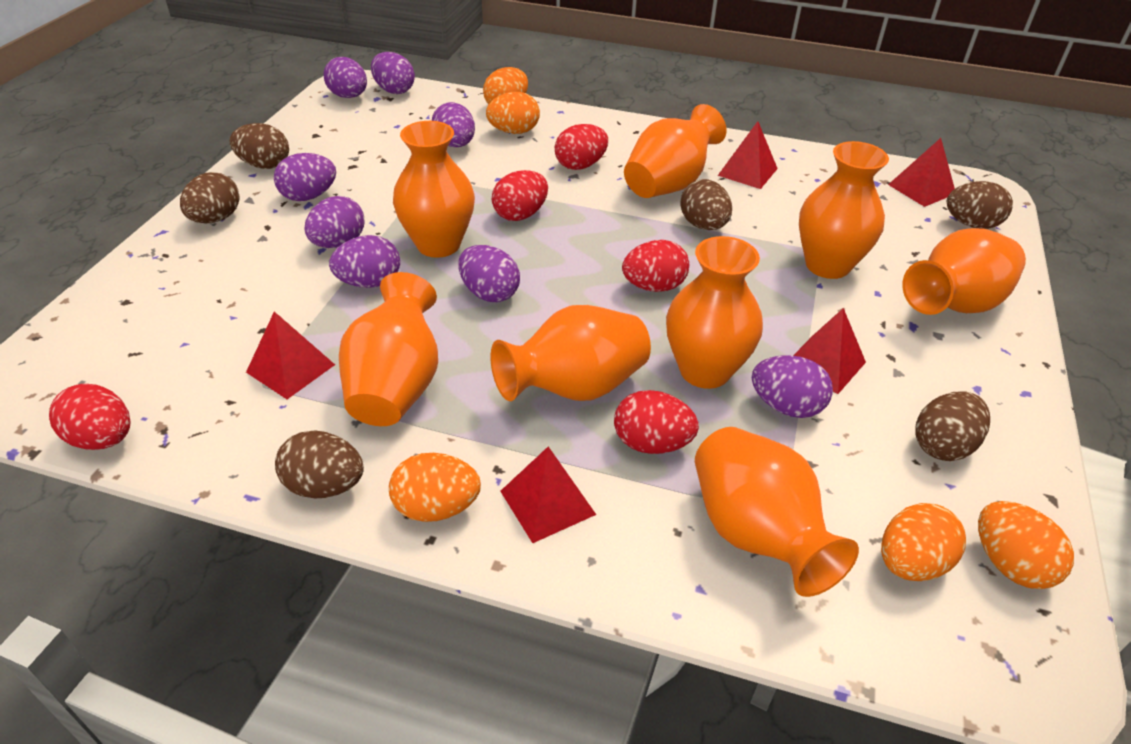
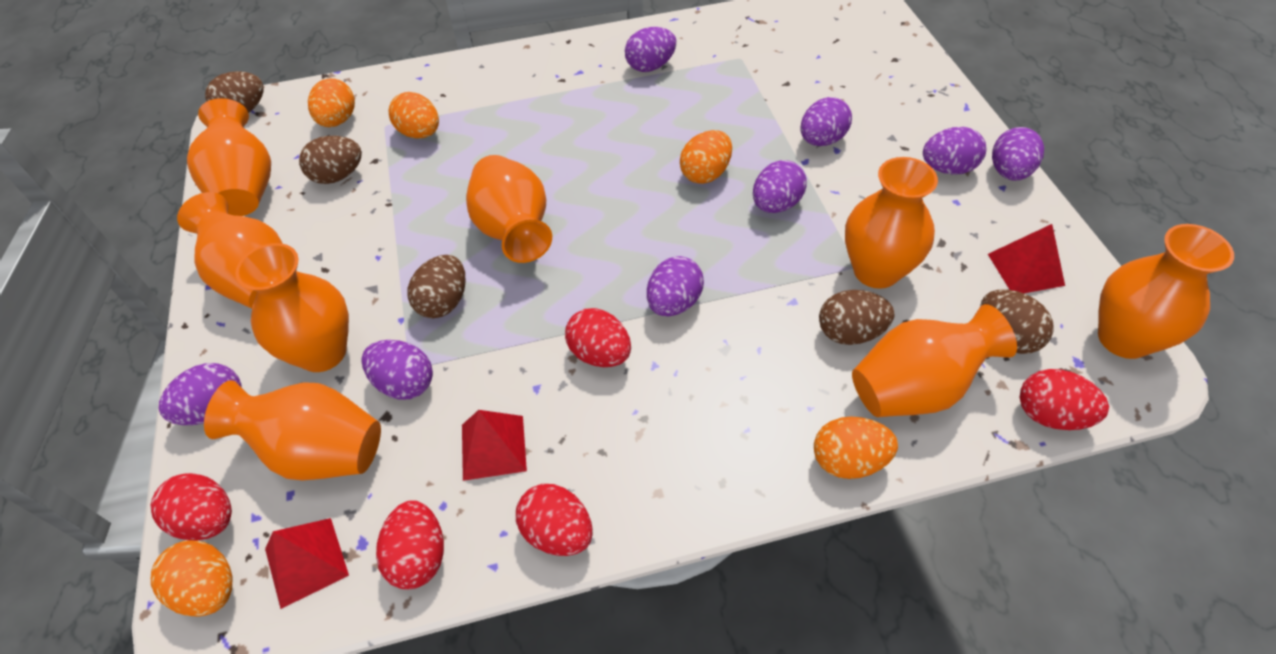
brown egg: [180,172,240,224] [229,123,289,169] [275,431,364,498] [681,179,732,230] [915,391,990,461] [947,181,1013,229] = 6 -> [205,71,264,113] [299,136,362,184] [407,255,466,318] [819,290,894,345] [980,289,1054,354] = 5
red pyramid: [246,311,335,399] [500,446,596,543] [718,121,778,189] [793,308,866,394] [888,138,955,207] = 5 -> [265,518,349,609] [462,410,527,481] [988,224,1065,293] = 3

